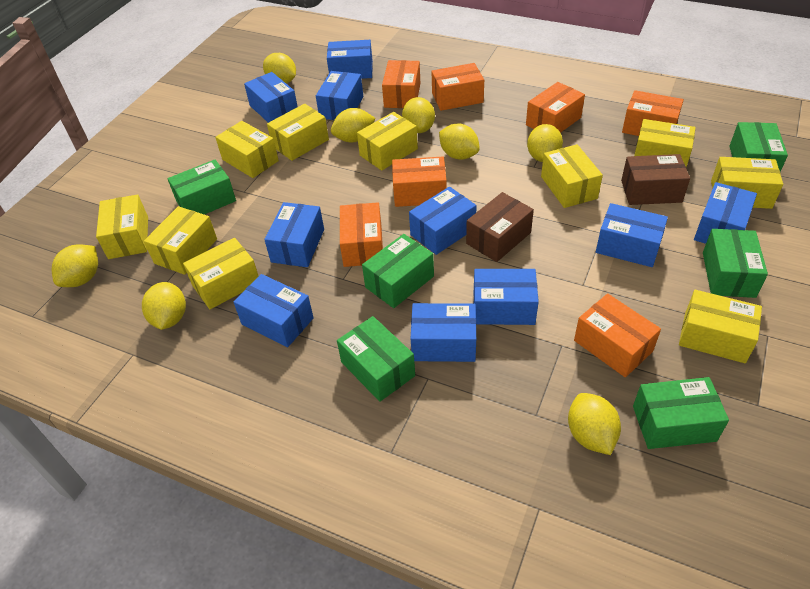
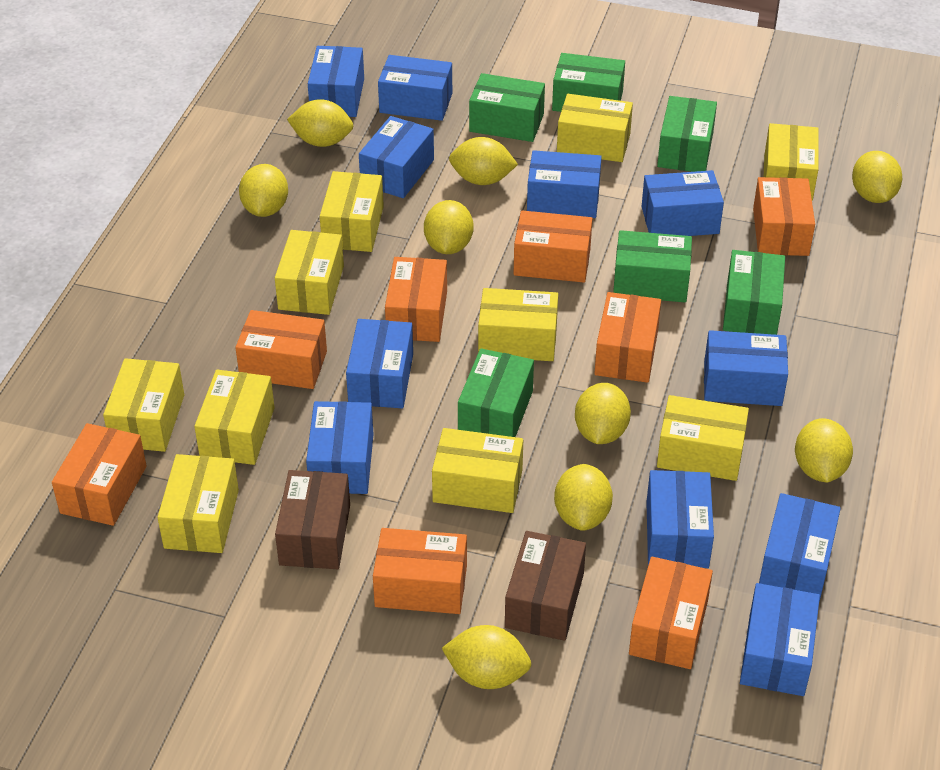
blue box: [234,274,314,347] [244,72,298,123] [264,202,324,267] [316,71,363,120] [327,40,373,79] [409,187,477,255] [410,303,476,362] [474,269,539,325] [596,203,668,267] [694,182,757,244] = 10 -> [306,401,374,494] [308,46,364,117] [346,319,413,408] [359,116,434,198] [378,55,452,121] [527,150,602,218] [642,170,724,236] [646,470,714,568] [704,330,788,406] [740,583,820,696] [759,493,841,601] = 11
orange box: [340,202,383,267] [382,60,420,108] [392,156,447,207] [432,63,484,111] [526,82,585,133] [574,293,661,377] [622,90,684,136] = 7 -> [52,423,147,526] [235,310,327,389] [373,528,467,614] [385,257,447,342] [513,210,593,283] [594,292,661,383] [629,556,713,669] [753,177,815,256] = 8
yellow lemon: [52,244,98,287] [142,282,186,330] [263,53,296,84] [331,108,376,143] [402,97,435,133] [439,124,480,160] [527,124,563,162] [568,393,621,455] = 8 -> [239,164,288,217] [287,99,353,147] [424,200,473,254] [442,625,531,689] [449,137,518,185] [554,464,613,531] [575,383,631,444] [795,418,853,483] [852,151,902,203] = 9

